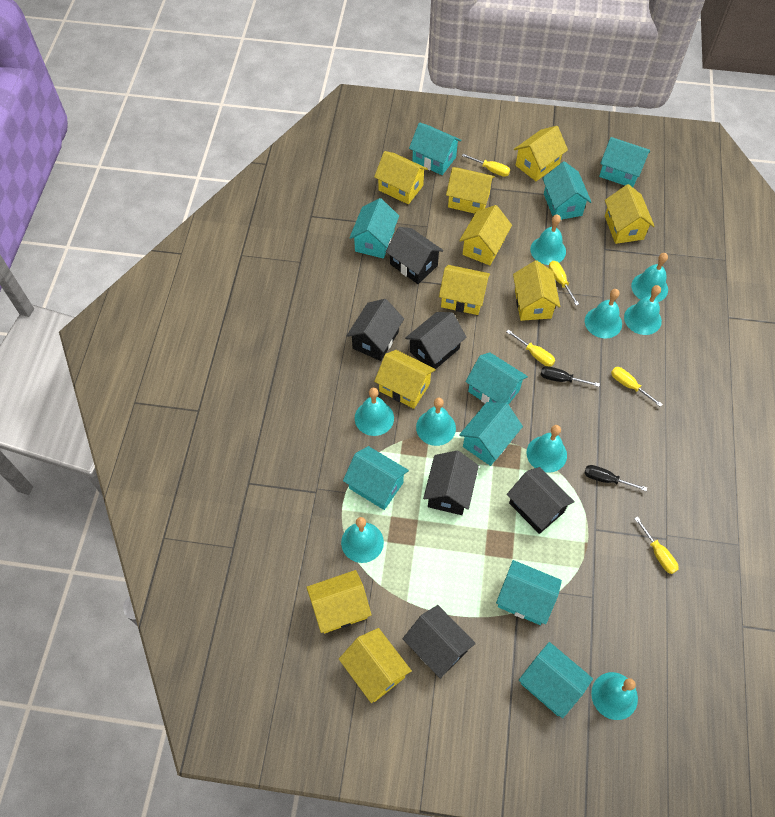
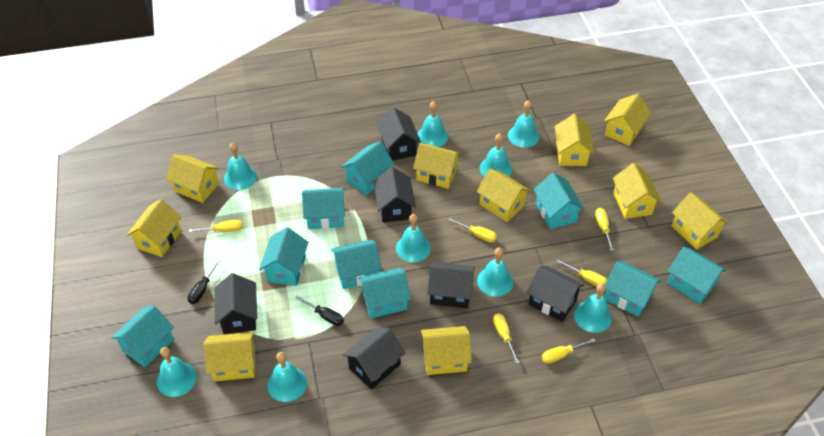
yellow screwdriver: [462,154,510,177] [507,330,555,367] [549,261,579,305] [611,367,663,407] [634,516,679,574] = 5 -> [189,220,243,232] [448,218,497,243] [493,313,520,364] [542,338,596,364] [556,259,607,286] [595,208,614,251] = 6

